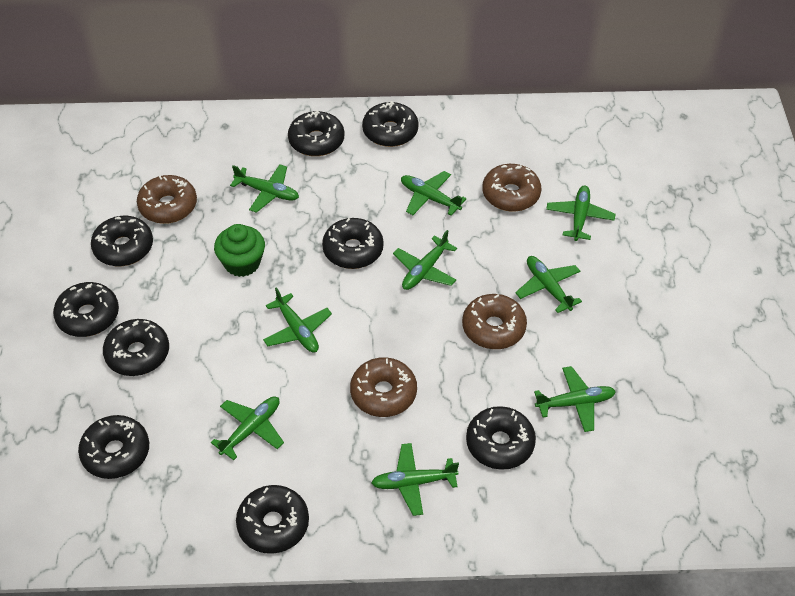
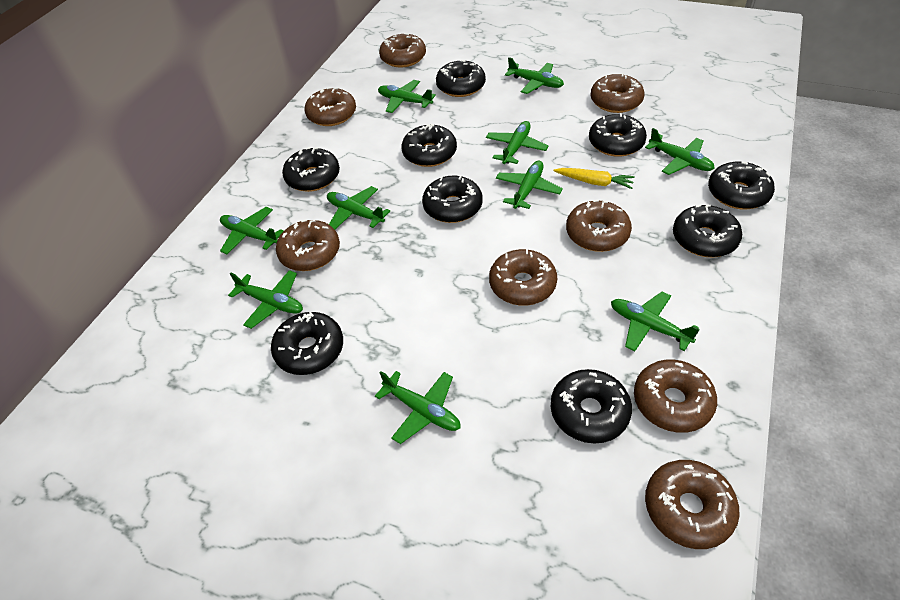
brown donut: [137,175,197,224] [350,357,417,417] [462,294,527,349] [482,164,541,212] = 4 -> [276,219,340,271] [305,87,356,126] [379,33,426,67] [489,249,557,306] [566,200,632,252] [590,73,644,113] [634,360,717,433] [645,460,740,549] = 8
green cupcake: [214,224,265,277] = 1 -> none = 0
green plane: [211,396,284,460] [230,164,299,213] [263,287,332,353] [371,443,459,516] [393,230,457,290] [401,171,466,216] [515,256,582,313] [534,366,616,432] [546,185,615,241] = 9 -> [220,207,284,254] [228,270,303,329] [327,186,390,229] [375,371,461,444] [378,80,436,113] [486,121,549,164] [496,160,563,209] [505,57,564,94] [611,292,700,352] [645,128,715,175] = 10
yellow carrot: none = 0 -> [553,168,635,189] = 1

